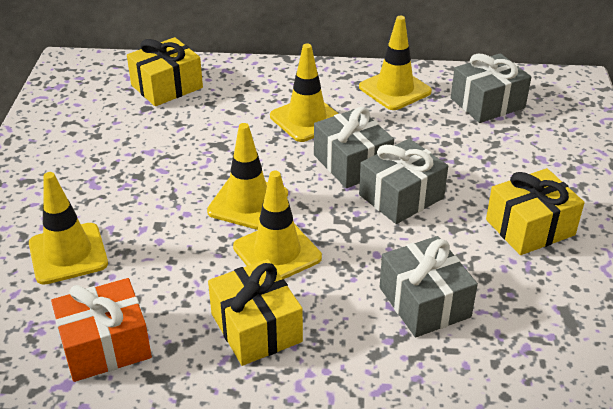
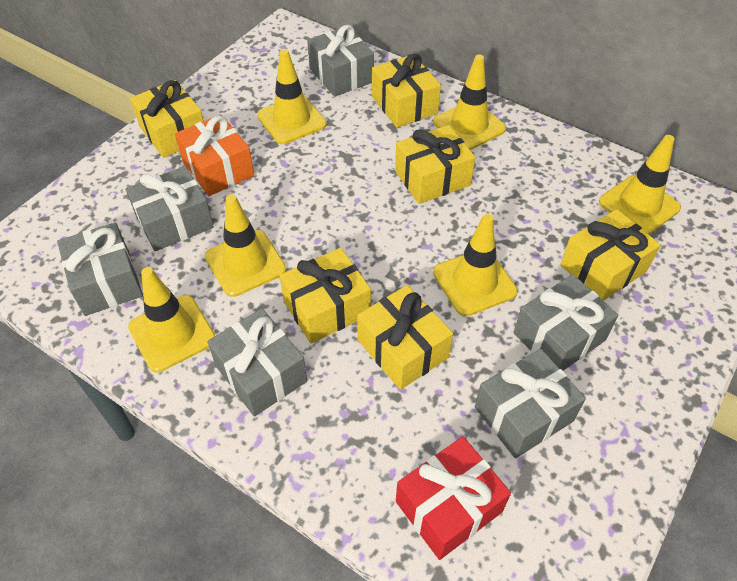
grey gift: [314,107,394,188] [359,138,448,224] [380,236,478,337] [451,53,531,123] = 4 -> [57,222,143,316] [126,166,214,251] [207,308,307,416] [307,25,374,97] [475,349,586,458] [513,274,618,371] = 6
red gift: none = 0 -> [396,436,511,560] = 1
yellow gift: [127,37,203,106] [208,259,303,366] [486,168,584,255] = 3 -> [130,80,204,158] [279,248,371,344] [357,285,453,390] [372,54,441,128] [395,125,475,204] [560,209,661,301] = 6
yellow traffic cone: [29,172,108,285] [207,123,288,230] [233,171,322,279] [270,44,339,142] [359,16,432,110] = 5 -> [128,267,215,373] [205,194,286,297] [257,49,327,144] [433,55,506,150] [433,214,518,316] [599,135,681,235] = 6

